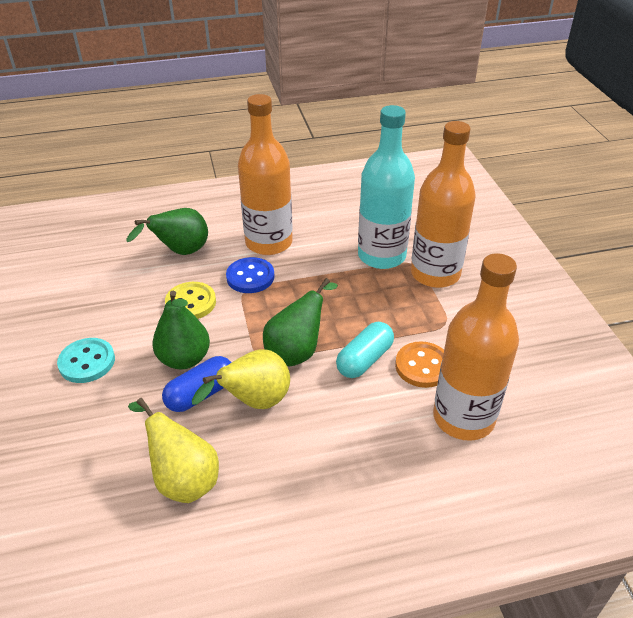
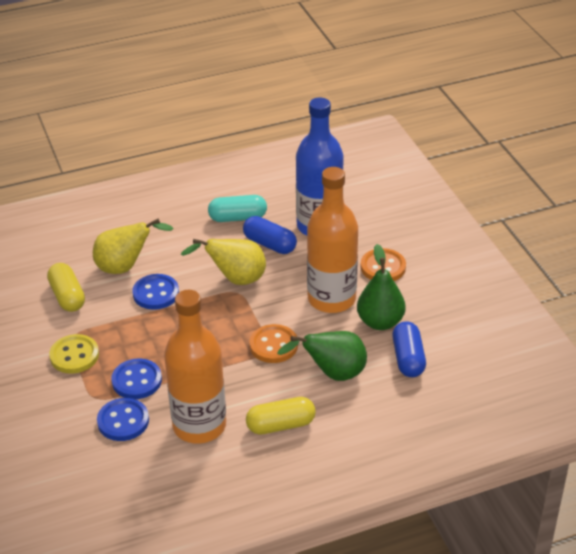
blue bottle: none = 0 -> [296,97,344,236] = 1
blue button: [226,257,275,293] = 1 -> [97,398,149,441] [111,359,162,399] [133,274,179,310] = 3
blue capsule: [162,356,232,412] = 1 -> [243,216,297,254] [392,321,426,377] = 2
green pear: [127,208,208,255] [152,290,210,370] [263,278,338,366] = 3 -> [277,331,367,381] [357,244,406,330] = 2
orange bottle: [238,94,293,255] [411,121,475,288] [433,253,519,441] = 3 -> [164,290,226,444] [307,167,358,313] = 2
orange button: [395,342,444,388] = 1 -> [250,324,298,363] [361,248,406,281] = 2
turquoise bottle: [358,105,415,269] = 1 -> none = 0
turquoise button: [57,338,115,383] = 1 -> none = 0
yellow capsule: none = 0 -> [47,263,85,312] [246,397,316,435] = 2

